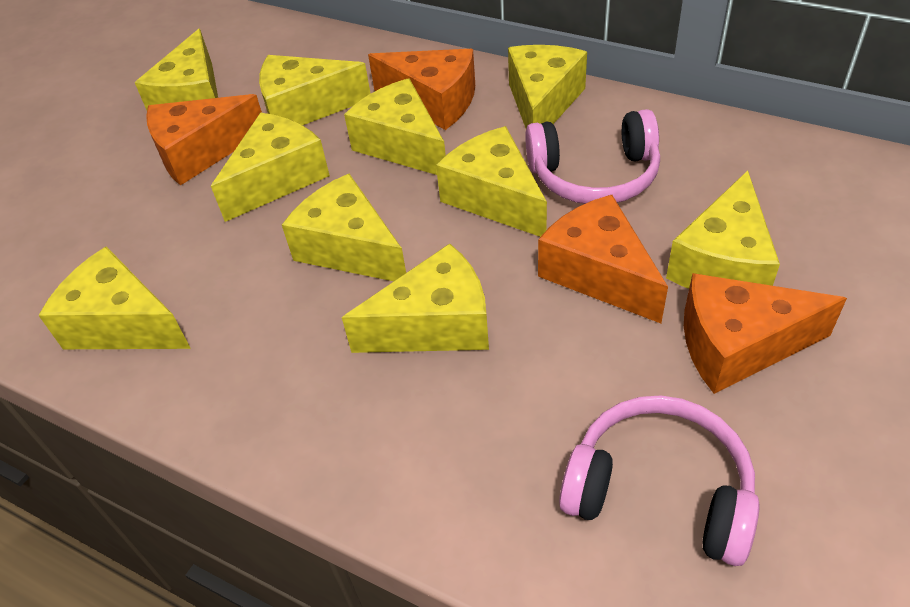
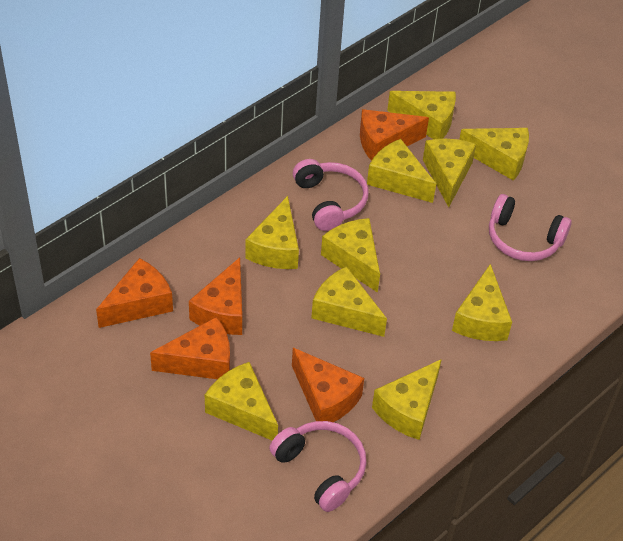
orange cheese: [146,94,262,186] [368,49,475,130] [538,195,668,323] [684,273,847,394] = 4 -> [96,258,173,328] [150,317,230,379] [189,257,242,335] [292,348,364,422] [360,109,429,161] = 5
pink headphones: [525,109,660,204] [559,395,760,566] = 2 -> [269,421,367,512] [293,159,369,231] [489,194,572,261] = 3

